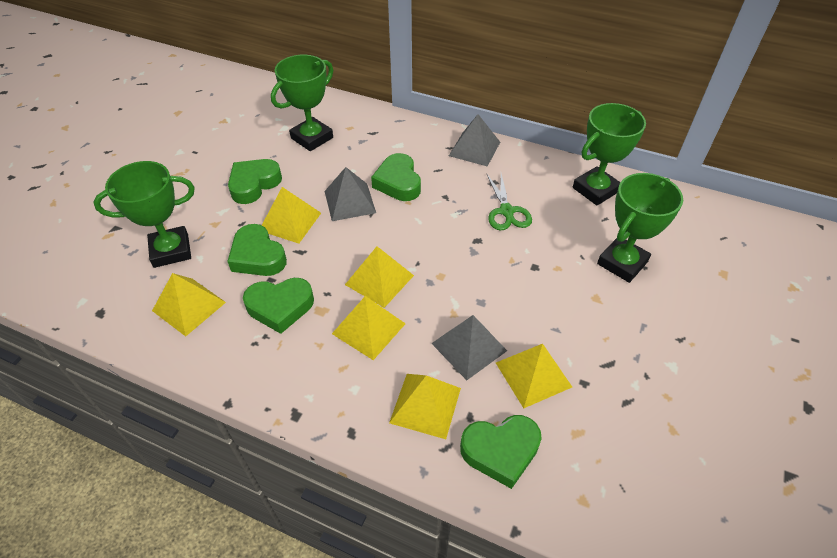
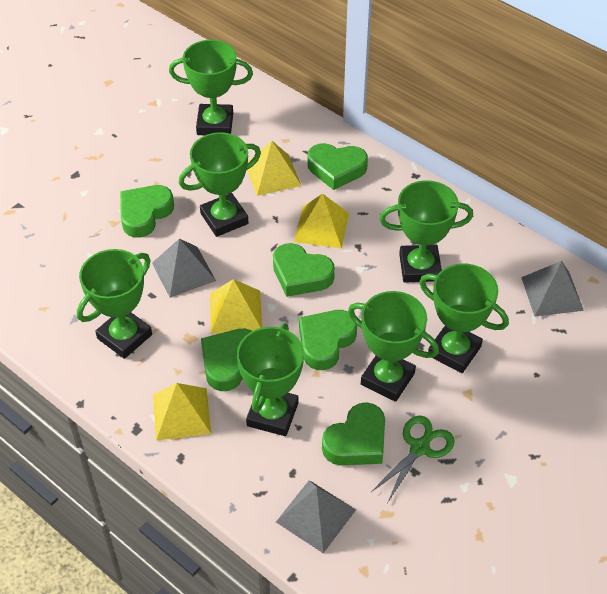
green heart: [227,224,287,276] [228,159,282,204] [243,278,314,334] [371,153,421,201] [460,415,542,489] = 5 -> [120,185,174,238] [201,329,252,391] [273,243,335,297] [299,310,357,370] [308,143,368,190] [322,402,385,465] = 6
green trophy: [94,161,195,268] [271,55,333,151] [573,103,646,205] [597,173,683,283] = 4 -> [77,249,152,359] [169,40,253,135] [179,132,261,237] [237,323,304,436] [348,291,439,402] [379,180,473,283] [419,263,509,373] = 7
yellow pyramid: [152,273,226,336] [262,187,321,244] [332,296,406,360] [345,246,414,308] [389,374,461,439] [496,344,572,408] = 6 -> [153,383,211,441] [210,279,262,334] [247,141,302,196] [294,194,349,249] = 4

